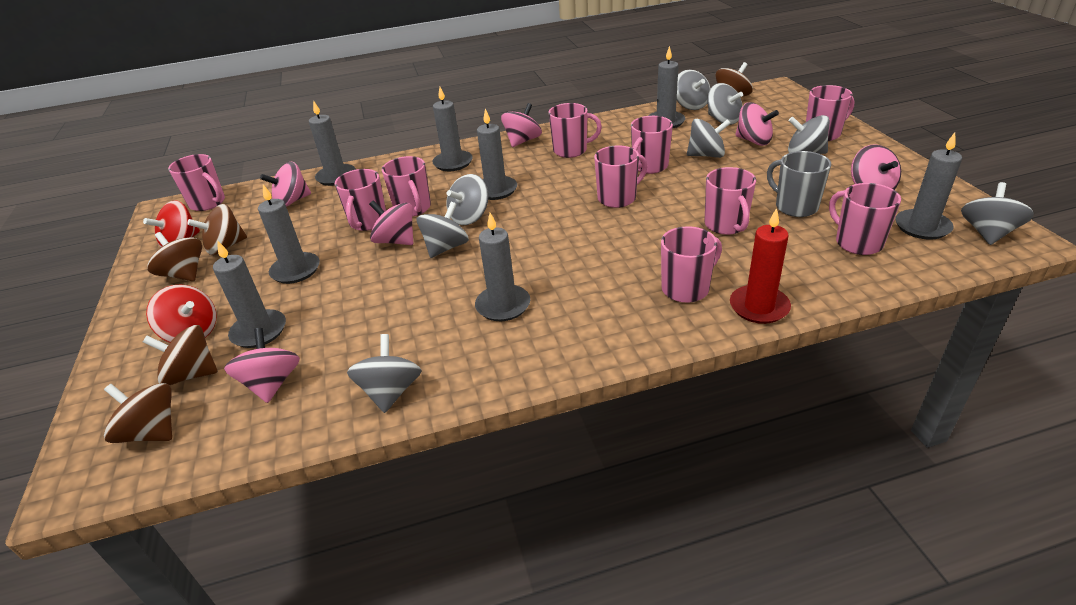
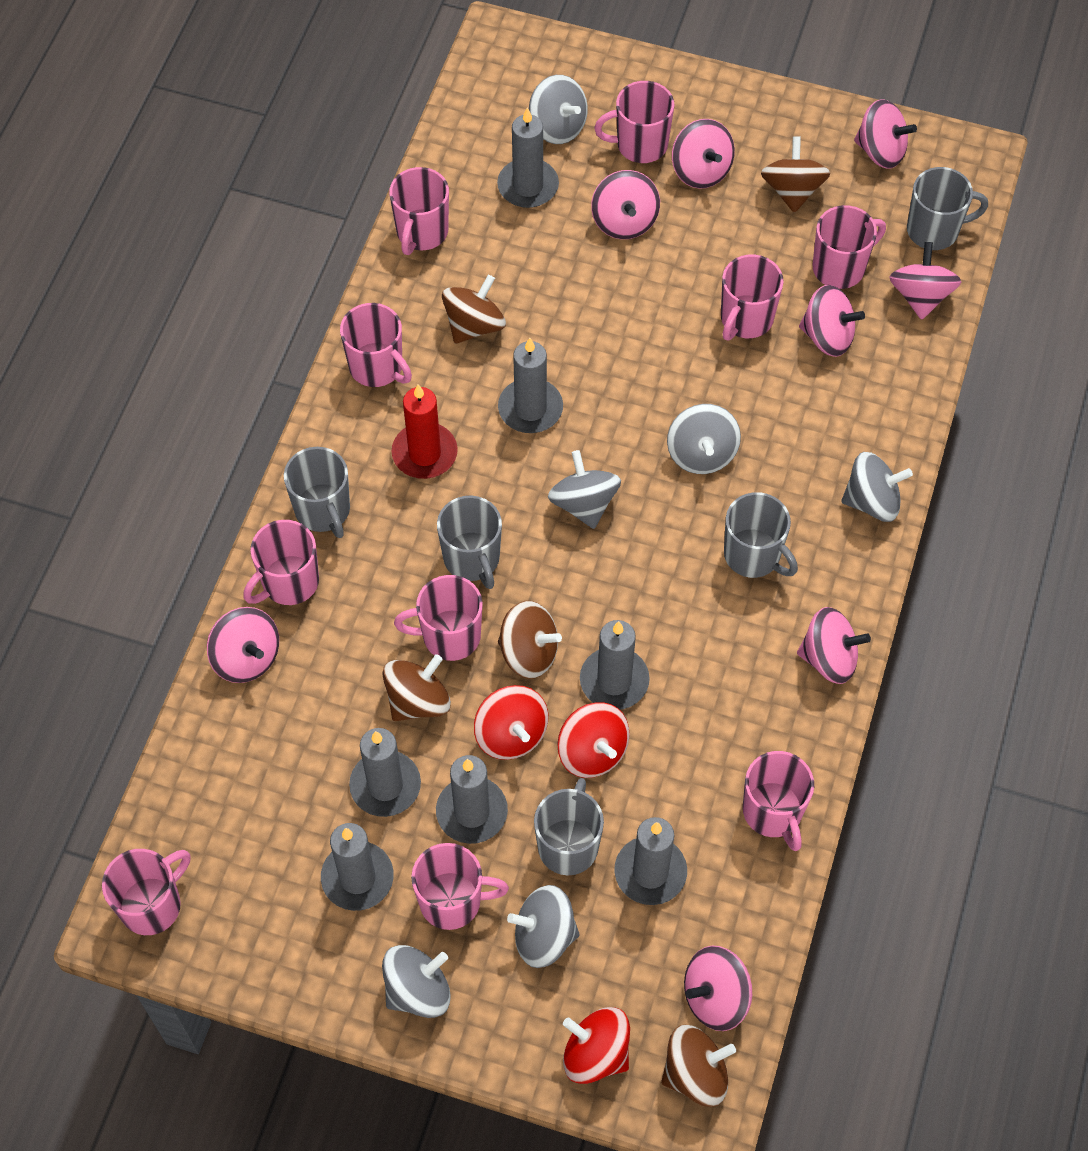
grey candle: [213,240,286,348] [258,184,320,284] [309,100,356,186] [432,87,473,171] [475,213,530,321] [477,109,517,200] [648,46,685,128] [895,133,962,240] = 8 -> [321,823,394,911] [349,728,421,817] [436,755,508,844] [497,108,559,208] [498,338,563,433] [580,620,650,710] [614,817,687,905] = 7
grey mug: [767,151,831,217] = 1 -> [284,447,350,538] [437,496,502,589] [534,778,604,876] [724,492,798,578] [907,167,988,250] = 5
grey spinning top: [347,334,422,413] [417,202,469,258] [446,174,489,225] [677,70,710,110] [687,119,731,158] [707,83,743,125] [788,115,830,154] [961,182,1034,245] = 8 -> [382,945,451,1018] [507,885,580,968] [529,75,588,144] [548,450,621,529] [667,404,741,474] [841,452,913,522] = 6
pink spinning top: [224,328,300,403] [260,162,311,207] [369,200,413,245] [501,103,542,147] [735,102,779,146] [851,144,901,190] = 6 -> [207,607,279,683] [591,170,660,239] [672,119,735,189] [684,946,752,1031] [797,607,871,684] [799,285,865,357] [854,99,917,169] [889,242,961,320] = 8
red spinning top: [143,200,200,247] [146,285,217,342] = 2 -> [474,685,548,760] [557,702,629,778] [563,1007,630,1084] = 3

